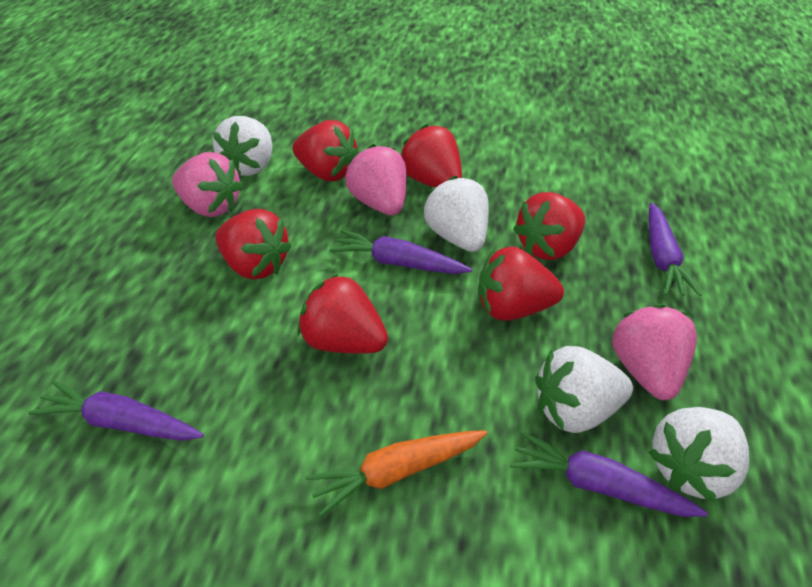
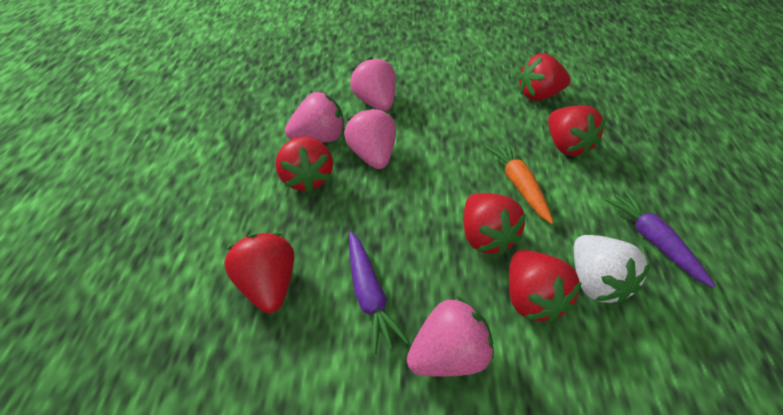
pink strawberry: [172,152,243,217] [345,144,407,215] [612,304,697,400] = 3 -> [285,92,344,143] [344,107,396,169] [350,57,396,111] [407,296,494,377] = 4
purple carrot: [28,380,204,441] [329,229,472,274] [510,431,708,517] [649,203,702,296] = 4 -> [349,232,409,355] [605,190,715,288] = 2
white strawberry: [213,116,272,176] [424,176,488,252] [535,346,633,433] [649,407,749,502] = 4 -> [574,235,651,305] = 1

